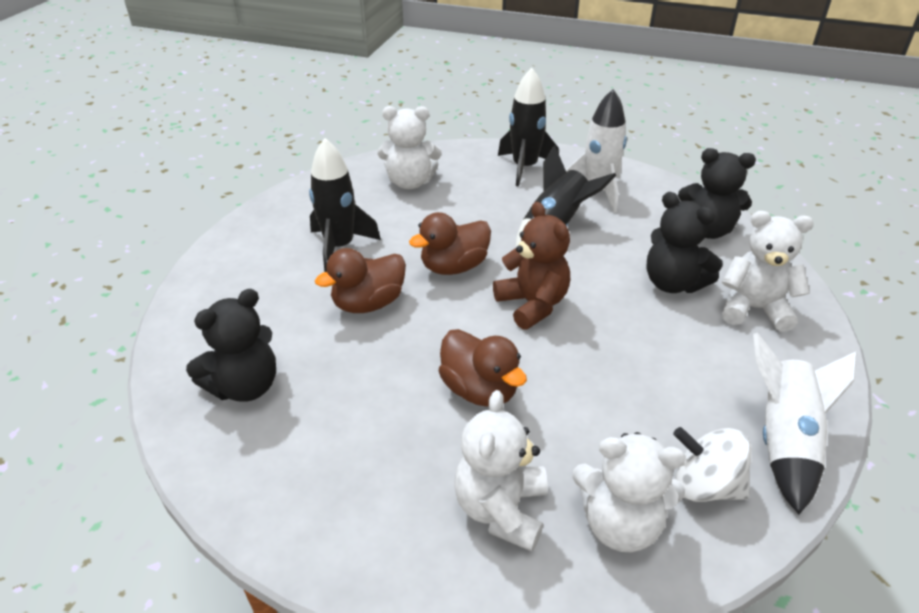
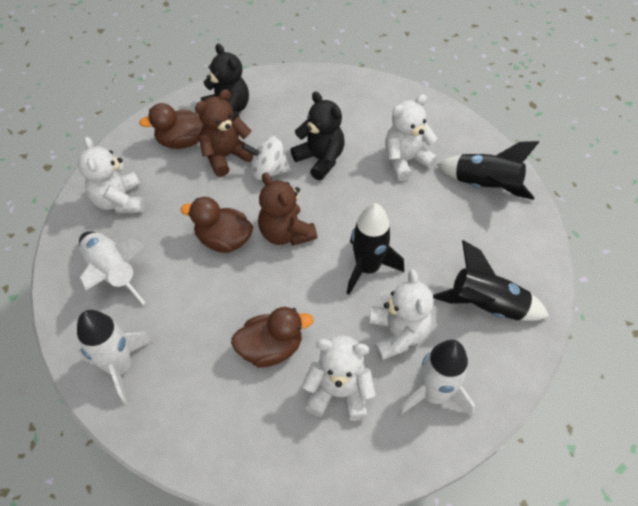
black teddy bear: [186,289,276,402] [646,192,723,293] [678,148,756,239] = 3 -> [201,44,249,121] [291,92,344,180] = 2
brown teddy bear: [493,202,570,330] = 1 -> [195,89,253,177] [258,173,317,246] = 2
white rocket: [566,89,627,213] [753,333,856,514] = 2 -> [77,310,152,405] [79,231,146,305] [398,340,475,417] = 3

